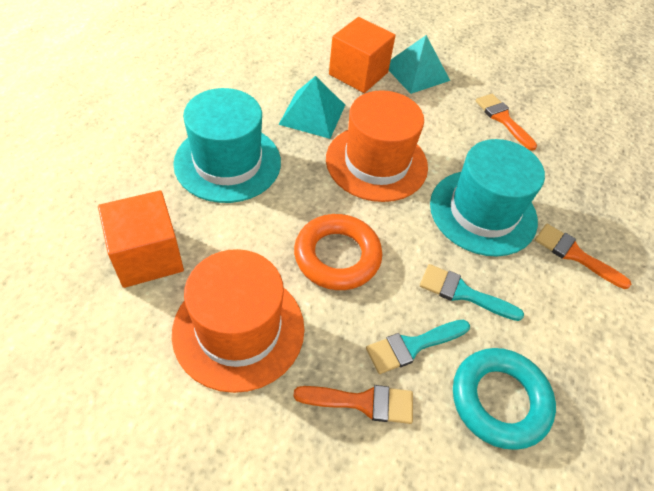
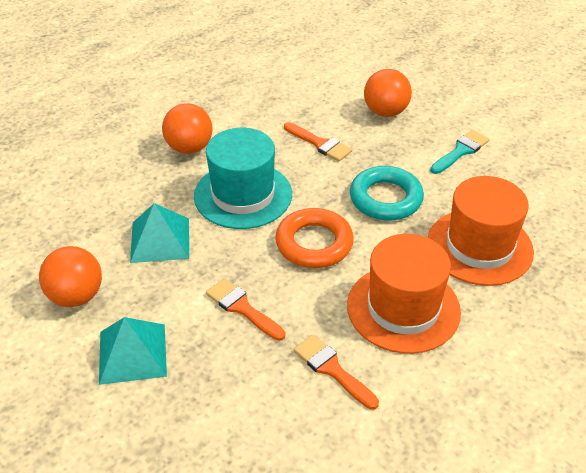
orange ball: none = 0 -> [39,246,102,307] [162,103,212,154] [364,69,412,117] = 3
orange cube: [98,190,184,288] [329,17,396,93] = 2 -> none = 0
turquoise brush: [366,320,470,374] [420,264,524,321] = 2 -> [430,130,490,174] = 1
turquoise hat: [173,88,281,203] [430,139,545,256] = 2 -> [194,128,292,229] = 1

